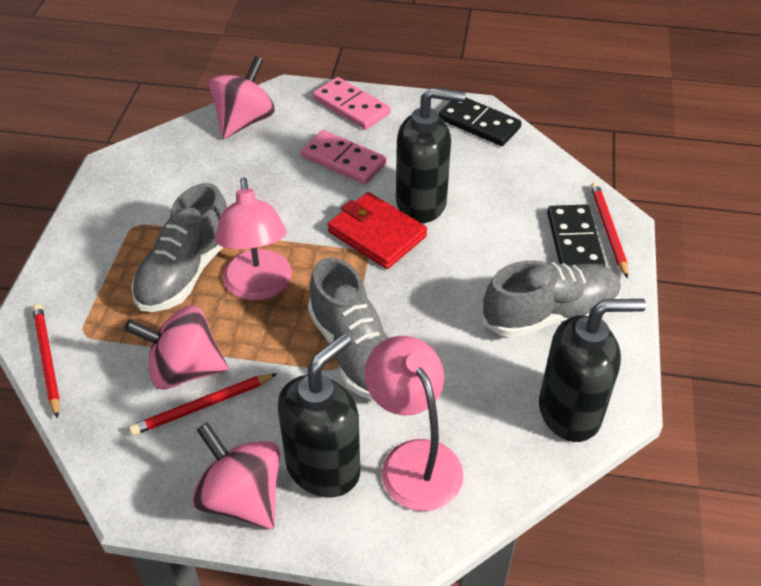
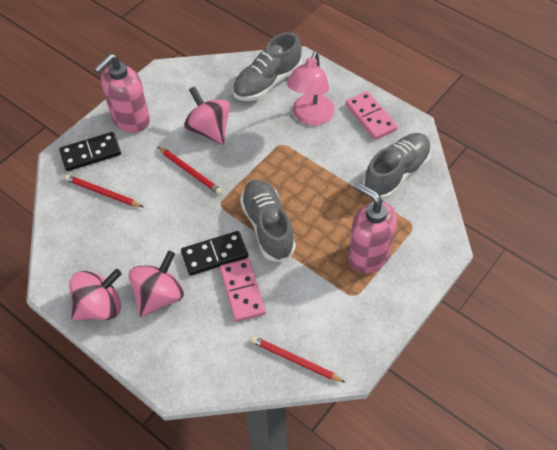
black soap dispenser: [278,333,360,497] [396,87,465,223] [539,299,646,442] = 3 -> none = 0
pink lamp: [215,177,292,301] [364,336,464,511] = 2 -> [287,51,335,126] = 1
pink soap dispenser: none = 0 -> [94,54,150,133] [348,182,397,274] = 2
red wallet: [328,192,427,269] = 1 -> none = 0

